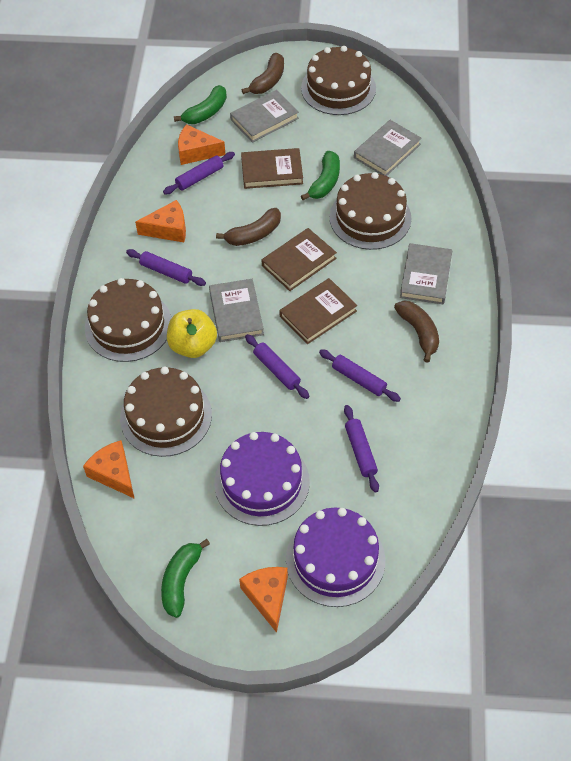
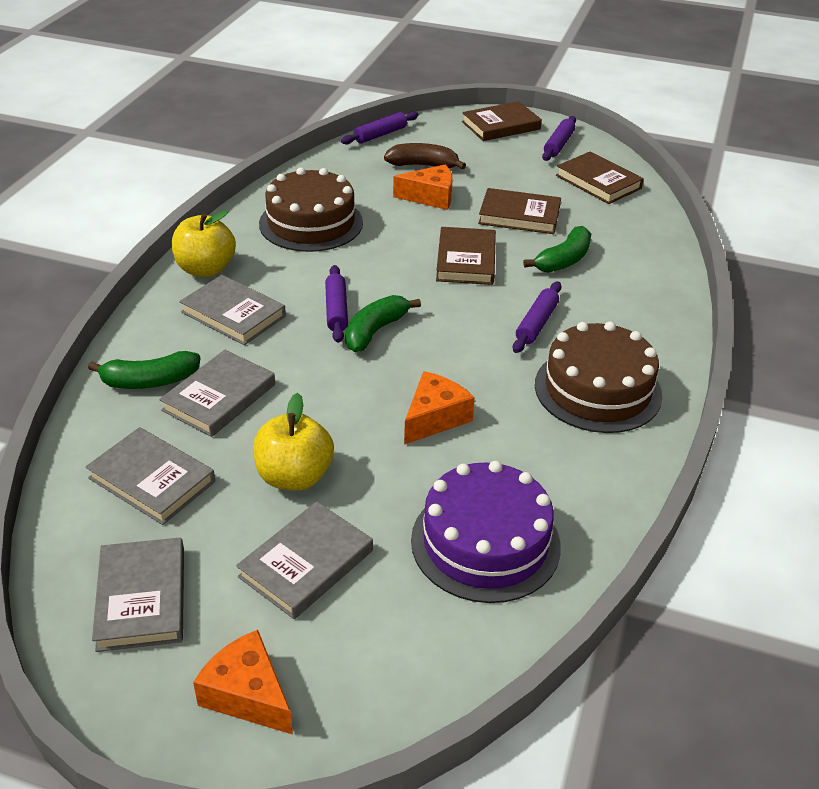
brown banana: [216,208,281,246] [242,53,284,94] [394,301,439,363] = 3 -> [384,143,466,169] = 1
brown book: [241,148,303,189] [262,228,337,291] [279,278,357,344] = 3 -> [436,227,496,285] [462,101,542,141] [478,188,561,234] [556,151,644,204] = 4
brown cake: [85,278,171,362] [120,367,212,457] [301,46,376,115] [330,172,412,250] = 4 -> [259,168,363,252] [535,322,662,433] = 2
grey book: [209,279,264,342] [230,90,299,143] [354,120,422,176] [400,243,452,304] = 4 -> [85,427,215,525] [92,537,184,652] [159,350,275,437] [179,275,286,345] [236,501,373,619] = 5
orange cheese: [83,440,135,499] [135,200,186,242] [178,124,225,165] [239,567,288,633] = 4 -> [193,630,293,735] [393,164,453,210] [404,371,475,445] = 3
purple cake: [214,432,310,526] [286,508,385,607] = 2 -> [411,461,561,603] = 1
purple rolling pin: [126,249,206,286] [163,152,235,194] [245,334,309,399] [319,349,401,402] [344,405,379,493] = 5 -> [325,265,348,343] [341,111,419,144] [513,281,561,353] [542,116,576,161] = 4
yellow apple: [167,309,217,358] = 1 -> [172,210,236,277] [253,393,334,491] = 2

